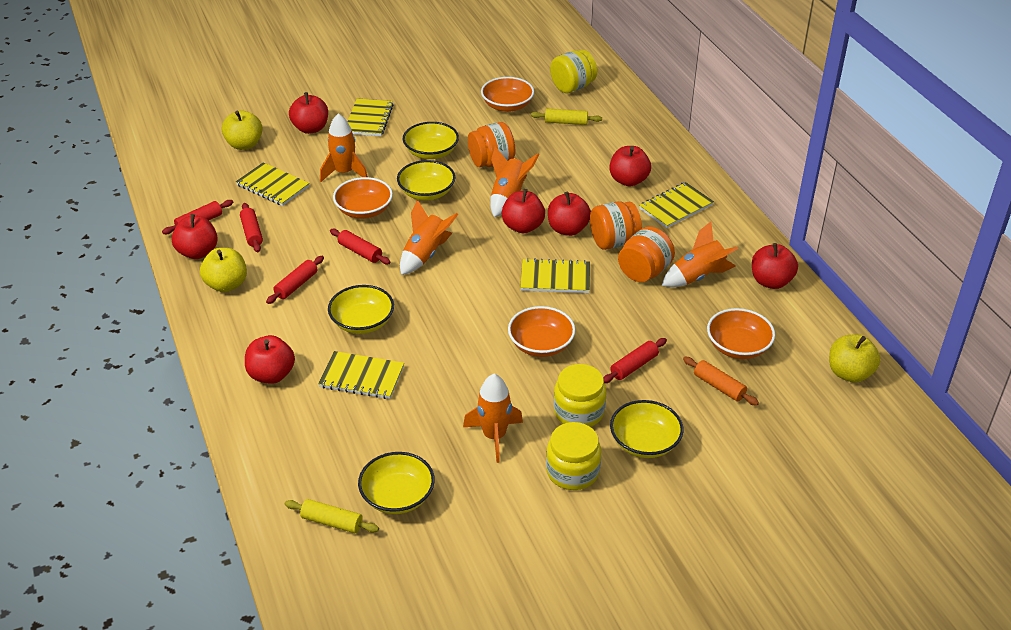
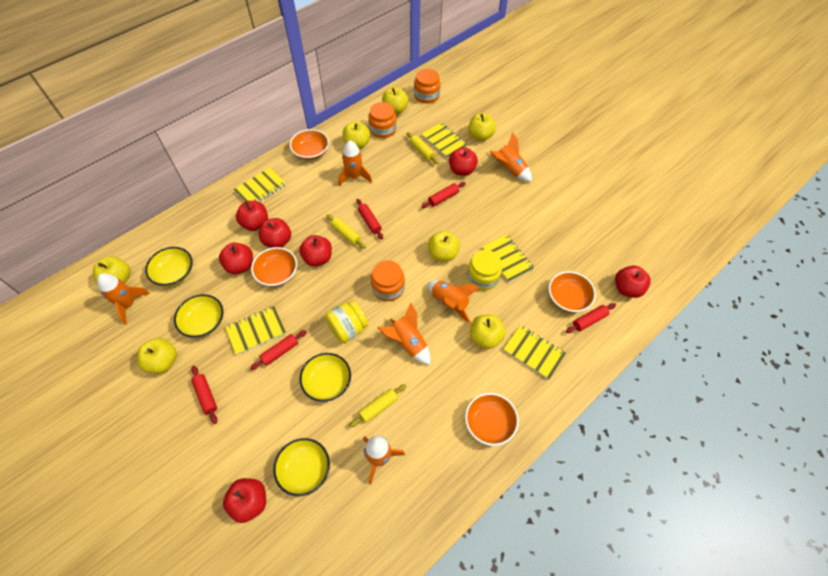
orange rocket: [320,113,368,182] [400,199,458,275] [463,374,523,463] [490,147,539,217] [662,222,738,287] = 5 -> [97,273,150,324] [338,140,372,186] [363,436,405,484] [378,303,430,365] [428,280,481,323] [490,132,532,182] = 6
orange rolling pin: [683,357,759,406] = 1 -> none = 0
yellow apple: [200,248,247,292] [222,110,263,150] [829,334,880,383] = 3 -> [93,256,130,285] [137,338,177,373] [342,121,370,149] [382,87,409,115] [428,231,460,262] [468,113,496,141] [470,315,505,349] = 7
yellow bowl: [328,285,394,334] [358,452,435,514] [397,160,455,200] [403,122,459,159] [610,400,683,458] = 5 -> [145,247,193,286] [174,294,223,338] [273,438,330,496] [300,353,351,402] = 4
yellow jar: [546,422,601,490] [550,50,597,93] [554,364,606,427] = 3 -> [325,300,368,343] [467,250,502,291] = 2
yellow rolling pin: [285,499,379,533] [531,109,602,125] = 2 -> [326,214,366,249] [349,384,406,427] [407,132,438,164] = 3

